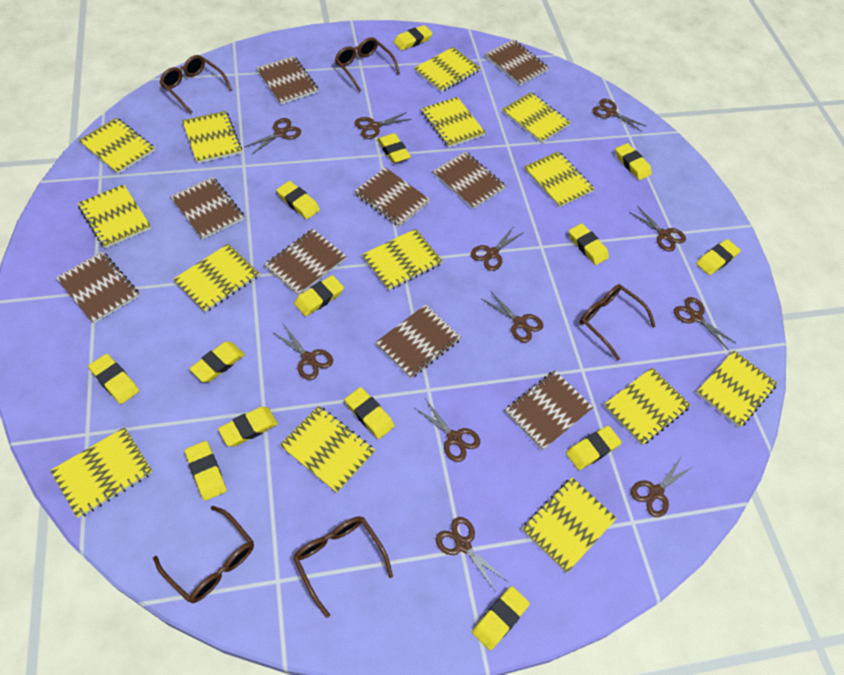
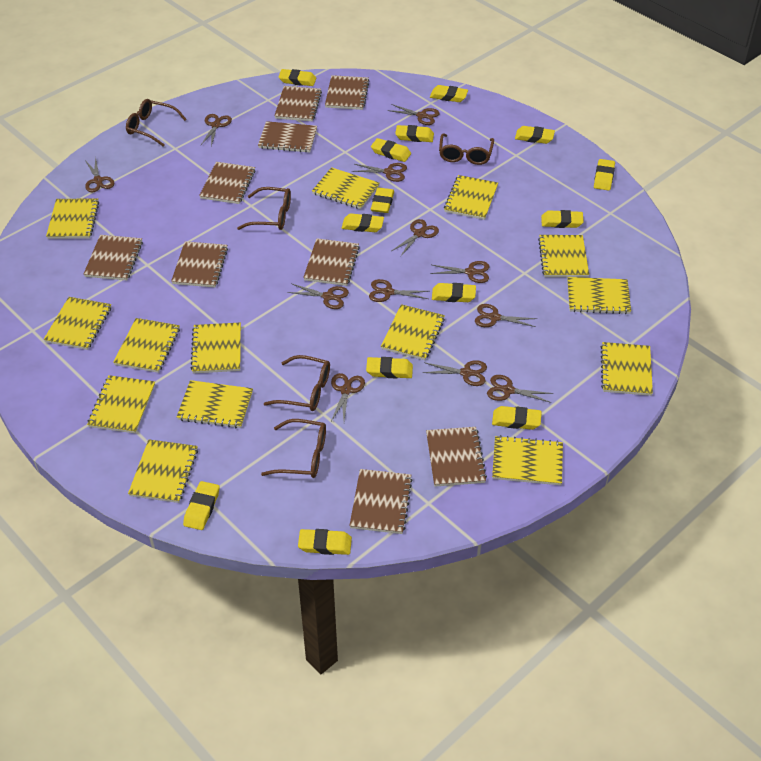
brown scissors: [245,118,301,155] [272,324,333,380] [354,112,412,139] [415,399,480,462] [436,517,507,592] [471,226,524,271] [482,291,543,342] [592,99,646,132] [629,206,686,252] [631,456,694,517] [674,297,736,350] = 11 -> [85,157,114,192] [201,114,232,146] [287,284,349,309] [331,373,365,421] [352,163,407,182] [369,279,429,302] [387,104,440,125] [392,219,439,257] [422,360,487,386] [430,261,489,283] [475,304,537,327] [487,375,553,403] = 12

